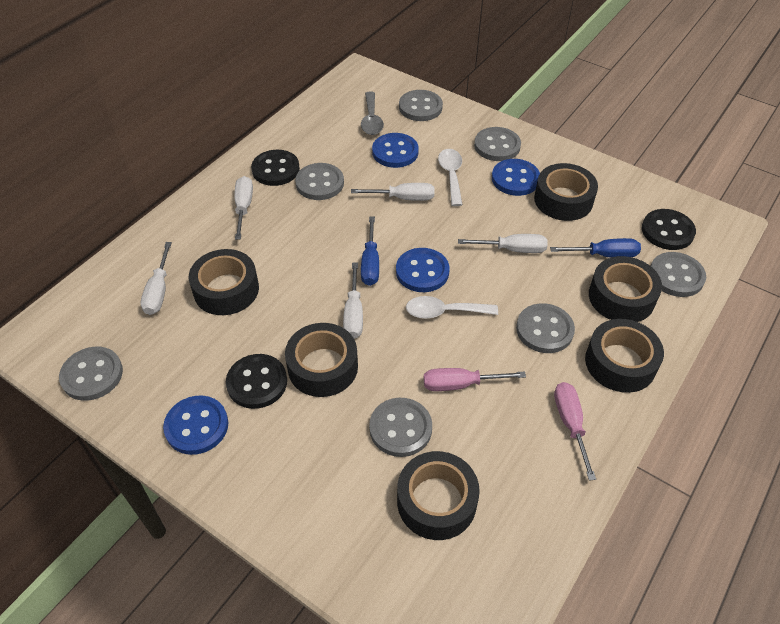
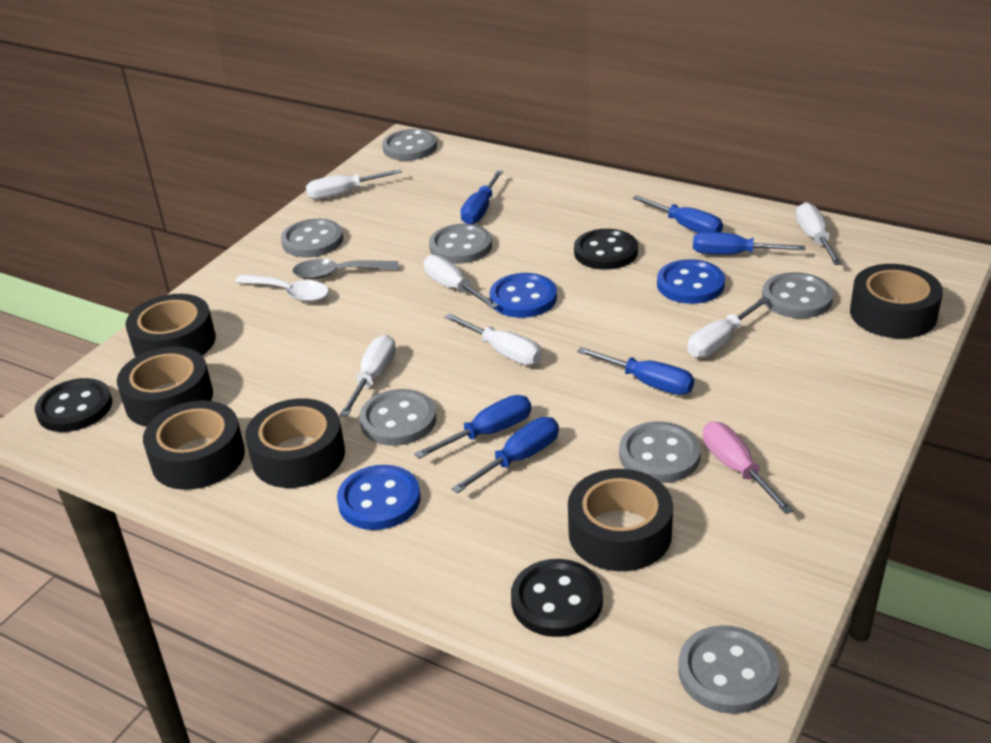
blue button: [163,395,228,455] [372,133,419,168] [396,248,449,292] [492,159,540,196] = 4 -> [337,465,421,530] [490,273,557,318] [657,259,725,304] = 3
blue screwdriver: [361,217,379,286] [550,238,641,257] = 2 -> [414,395,531,459] [451,417,559,493] [461,170,503,224] [577,347,694,395] [632,195,723,233] [693,232,805,255] = 6
pink screwdriver: [424,368,526,391] [554,382,596,481] = 2 -> [703,421,794,514] = 1
white screwdriver: [141,242,172,315] [234,176,253,240] [343,262,363,339] [351,183,434,201] [458,234,548,253] = 5 -> [306,169,402,200] [339,335,396,417] [424,255,499,309] [445,314,542,365] [687,297,770,358] [796,202,842,265] = 6
white spoon: [406,296,498,319] [438,149,463,206] = 2 -> [235,274,329,302] = 1

